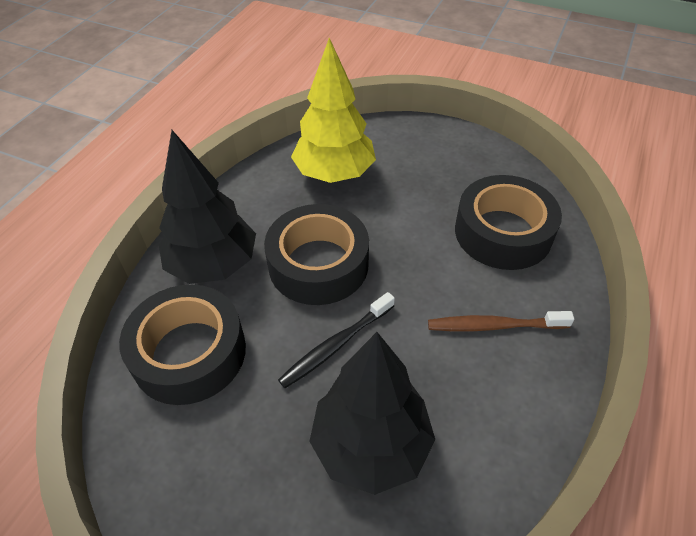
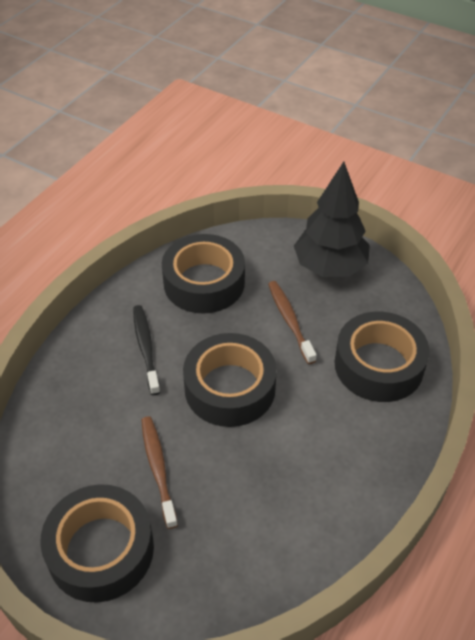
black tape: [119,285,246,405] [264,204,369,305] [455,175,562,270] = 3 -> [40,484,154,603] [162,234,245,314] [183,333,277,427] [334,312,430,402] = 4
black tree: [159,130,256,284] [309,332,435,495] = 2 -> [294,161,370,277] = 1
brown toothbrush: [428,311,574,331] = 1 -> [141,416,178,529] [268,281,317,364] = 2
yellow tree: [291,38,376,183] = 1 -> none = 0

